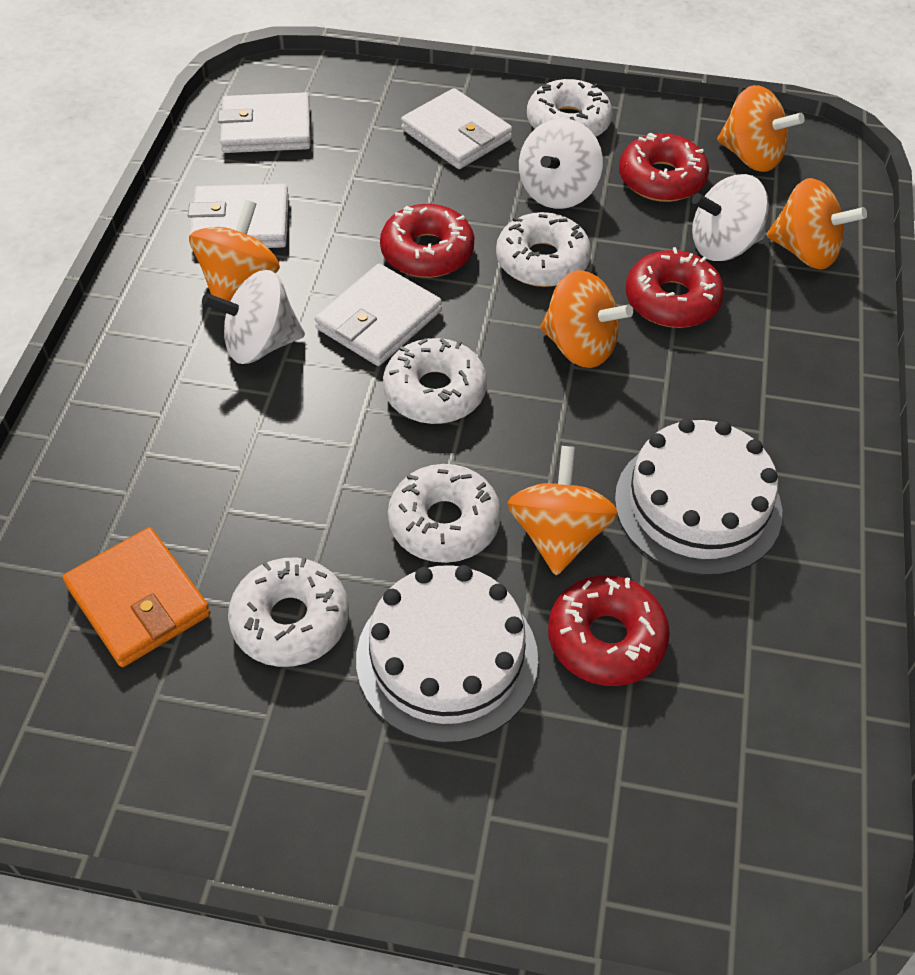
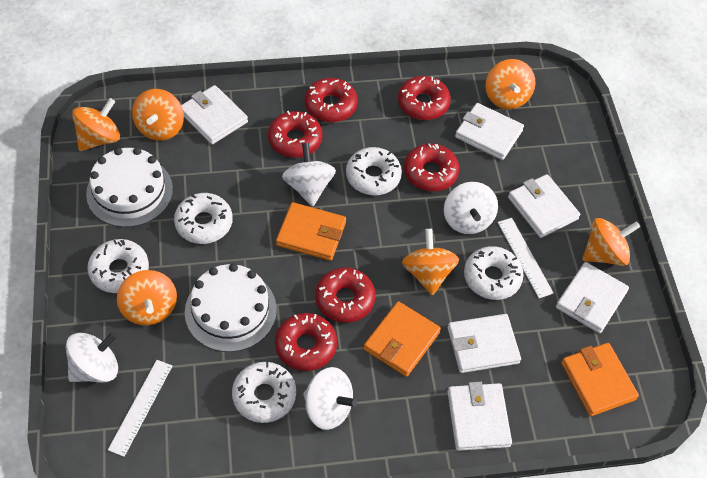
orange spinning top: [189,200,280,301] [508,446,618,575] [540,270,633,368] [717,85,805,172] [767,178,867,270] = 5 -> [72,98,120,151] [117,270,177,325] [132,89,184,141] [402,229,459,296] [485,59,535,109] [582,218,640,266] = 6
orange wallet: [63,527,211,667] = 1 -> [276,202,346,261] [364,301,441,377] [561,343,639,416] = 3
red donut: [380,204,474,278] [548,575,670,686] [619,132,709,202] [626,247,724,328] = 4 -> [268,111,323,158] [275,313,337,371] [304,78,358,122] [315,267,376,323] [398,76,451,120] [404,143,459,191] = 6
white ruler: none = 0 -> [108,360,172,457] [498,218,554,298] = 2
white spinning top: [202,270,305,364] [519,118,603,209] [692,174,769,261] = 3 -> [66,332,118,383] [282,143,336,206] [303,367,358,430] [444,182,498,234] = 4
white wallet: [188,184,289,248] [218,92,311,153] [314,264,442,366] [401,88,512,169] = 4 -> [181,85,248,144] [447,382,512,451] [448,314,521,373] [455,103,524,160] [508,174,580,238] [556,262,629,333] = 6

